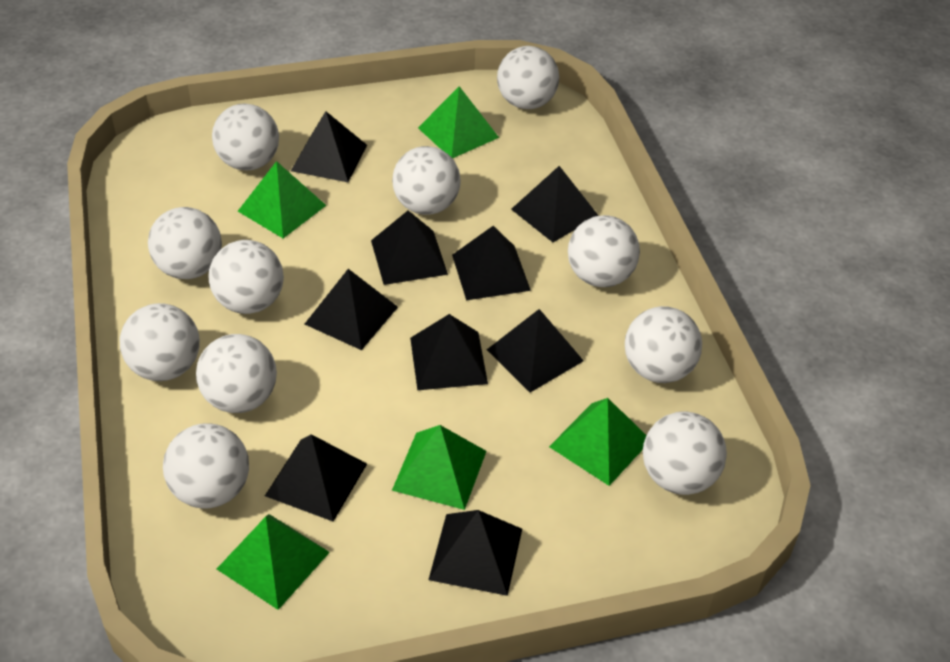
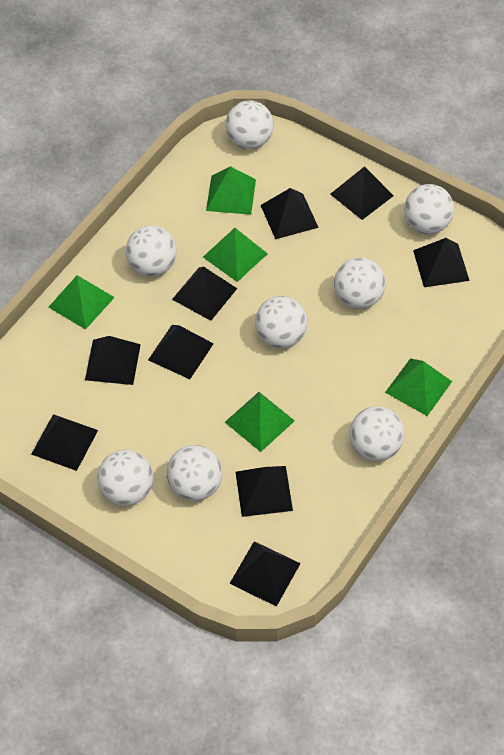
white ball: [120,303,200,381] [148,207,222,279] [163,423,249,509] [196,334,277,413] [209,240,284,314] [212,103,279,170] [392,146,461,215] [497,46,559,109] [568,215,640,287] [625,306,702,383] [643,411,727,495] = 11 -> [97,450,153,506] [126,226,176,277] [167,445,222,501] [226,101,274,149] [255,296,308,348] [334,257,385,309] [349,406,405,461] [404,184,454,234] = 8

